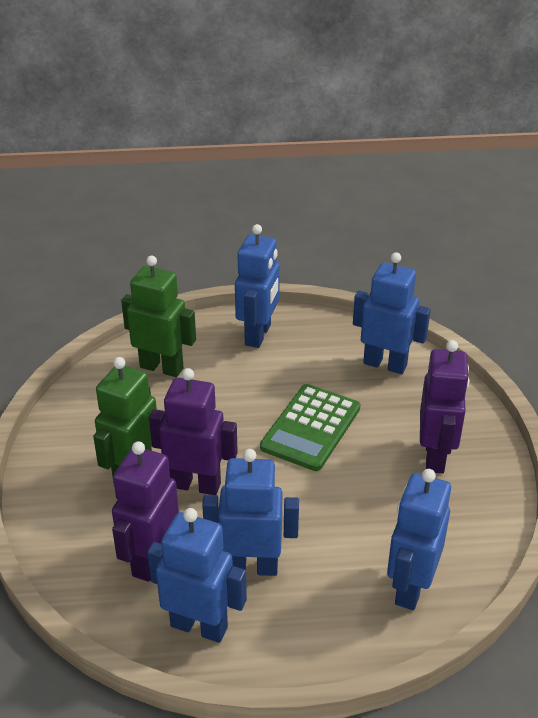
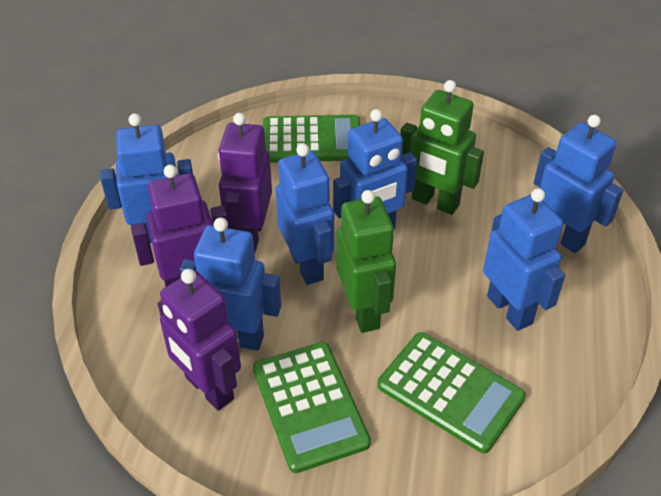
blue robot: [147,508,247,643] [202,449,299,576] [235,224,280,348] [353,252,431,374] [387,469,451,610] = 5 -> [100,113,193,243] [180,217,281,351] [276,143,334,285] [333,109,417,229] [483,188,565,331] [534,115,623,253] = 6
green calculator: [260,384,361,471] = 1 -> [253,342,371,473] [262,115,360,163] [377,332,526,453] = 3

